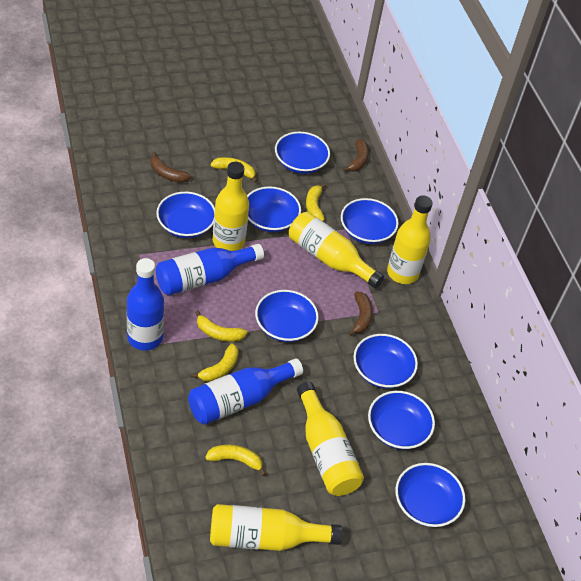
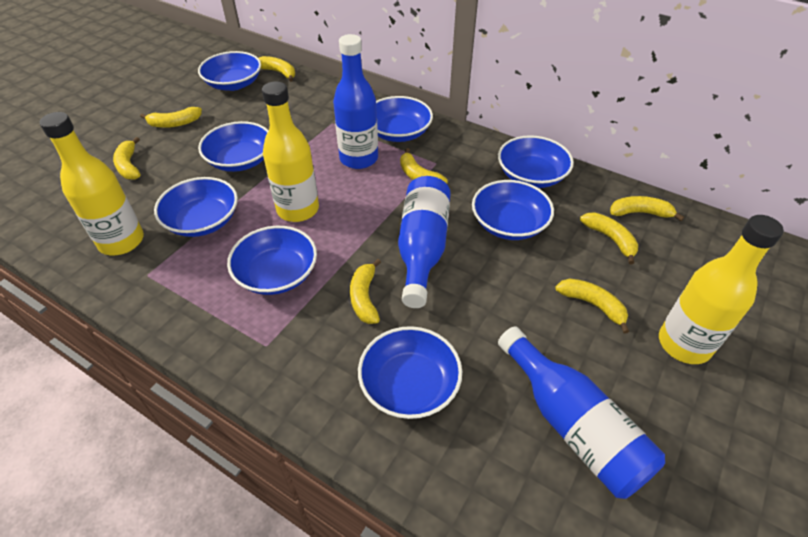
brown banana: [151,152,191,183] [343,139,369,172] [348,292,373,336] = 3 -> none = 0
yellow banana: [191,343,239,382] [195,310,247,342] [205,445,266,476] [211,157,258,183] [306,183,326,221] = 5 -> [113,137,140,180] [140,107,202,128] [259,56,295,82] [350,259,381,324] [400,148,448,184] [555,279,629,334] [580,212,638,264] [610,196,684,221] = 8
yellow bottle: [210,504,342,551] [213,162,249,251] [289,212,384,288] [297,382,364,496] [387,196,433,284] = 5 -> [40,112,144,255] [262,81,319,222] [659,215,784,364] = 3

